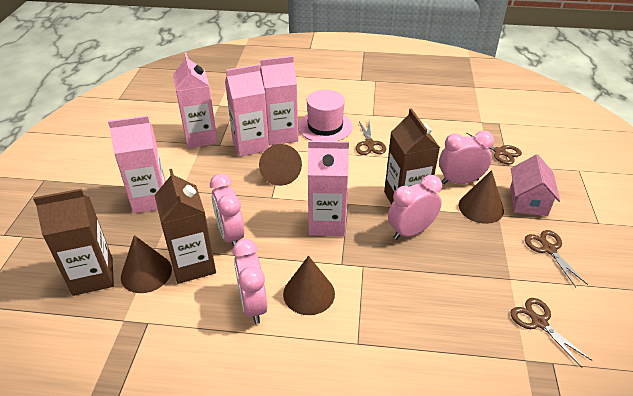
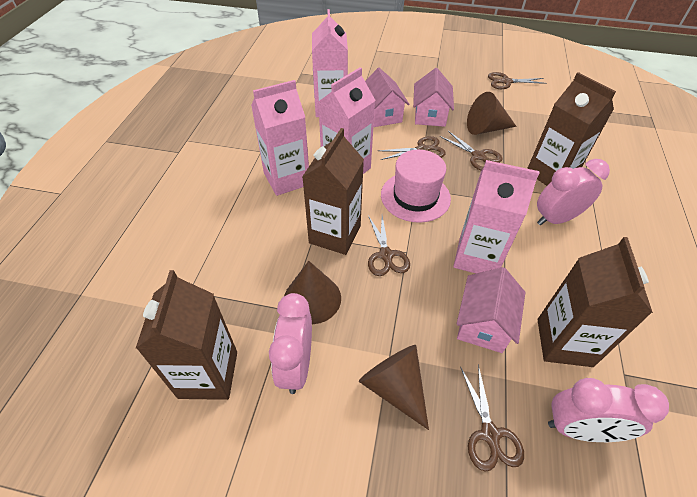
brown carton: [33,189,114,296] [154,169,216,284] [384,108,440,205] = 3 -> [136,270,237,400] [302,128,364,255] [527,72,616,186] [538,237,653,367] = 4
brown cone: [121,235,172,293] [259,144,302,186] [283,256,335,315] [458,170,504,224] = 4 -> [284,261,341,324] [359,345,429,430] [467,92,517,135] = 3
brown scissors: [356,121,386,155] [466,132,522,164] [510,298,593,368] [525,230,588,287] = 4 -> [368,215,410,276] [378,136,446,160] [440,131,503,170] [460,365,524,471] [488,72,547,89] = 5
pink carton: [108,115,166,213] [173,53,218,148] [225,64,269,157] [260,56,298,145] [308,140,349,236] = 5 -> [251,80,309,196] [312,9,348,117] [318,67,376,174] [453,160,540,273] = 4
pink clock: [210,174,244,247] [232,239,267,324] [388,175,442,240] [439,131,494,184] = 4 -> [269,293,312,394] [537,159,610,226] [548,378,669,442] = 3
pink house: [510,154,560,216] = 1 -> [365,68,409,127] [413,68,454,127] [456,267,525,353] = 3

